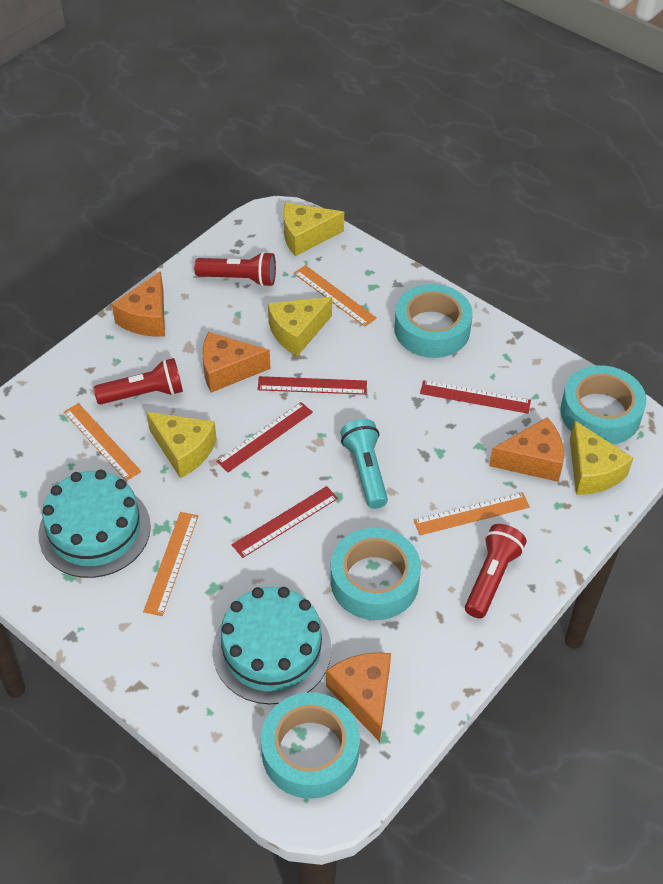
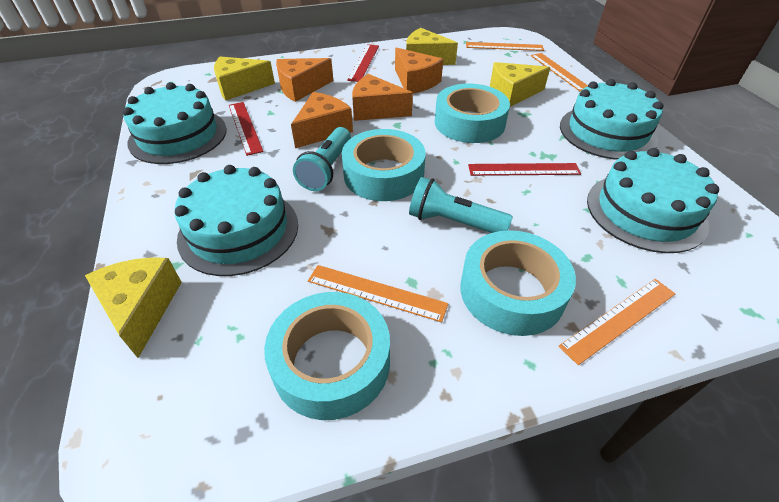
red flashlight: [94,358,183,404] [194,251,276,287] [465,524,527,618] = 3 -> none = 0
red ruler: [216,402,313,472] [232,486,338,558] [258,376,367,395] [420,380,531,414] = 4 -> [229,102,264,156] [347,44,379,82] [468,163,581,176] = 3
turquoise cake: [38,469,151,578] [213,587,332,704] = 2 -> [123,82,227,164] [174,165,298,276] [560,79,663,160] [587,148,719,253] = 4
turquoise flashlight: [340,419,388,509] = 1 -> [293,127,351,191] [409,177,513,233] = 2

